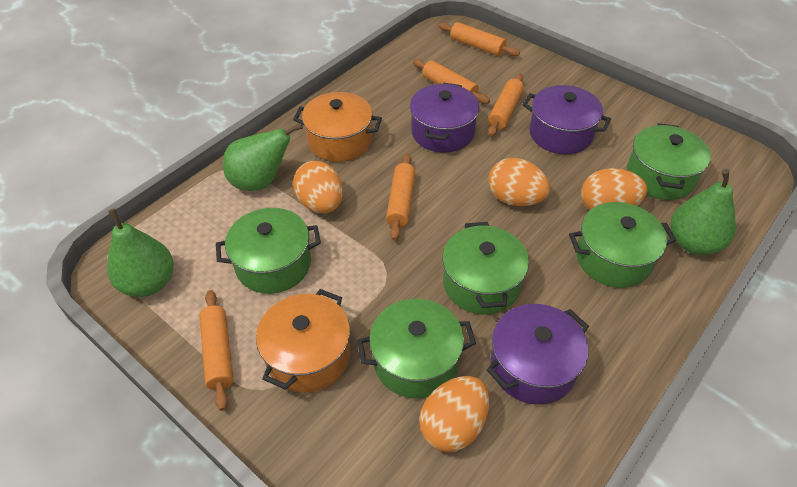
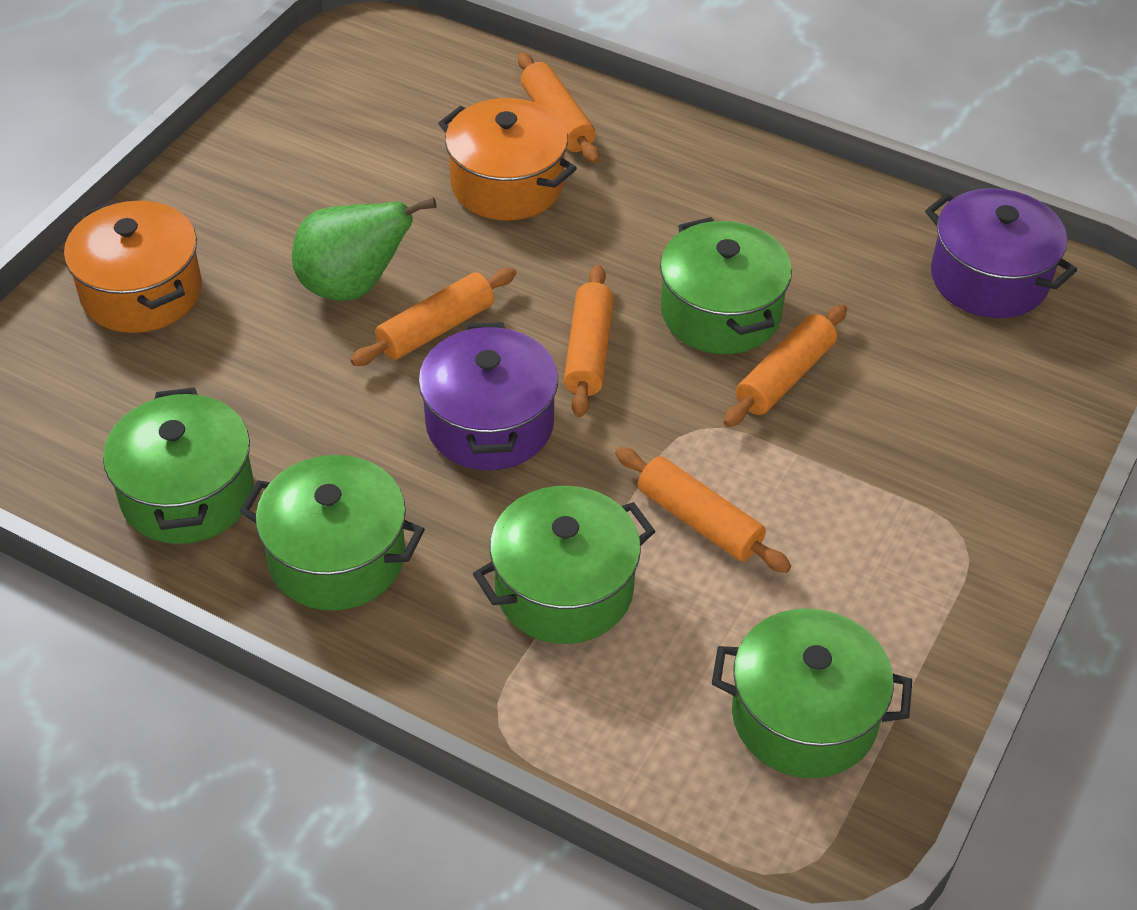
green pear: [107,209,174,297] [223,123,303,191] [671,169,736,255] = 3 -> [292,198,436,301] = 1
orange egg: [293,161,343,213] [419,376,489,452] [488,158,550,206] [581,168,647,210] = 4 -> none = 0
purple pot: [410,83,480,153] [486,304,589,405] [522,85,611,154] = 3 -> [418,322,558,470] [925,188,1077,318] = 2

